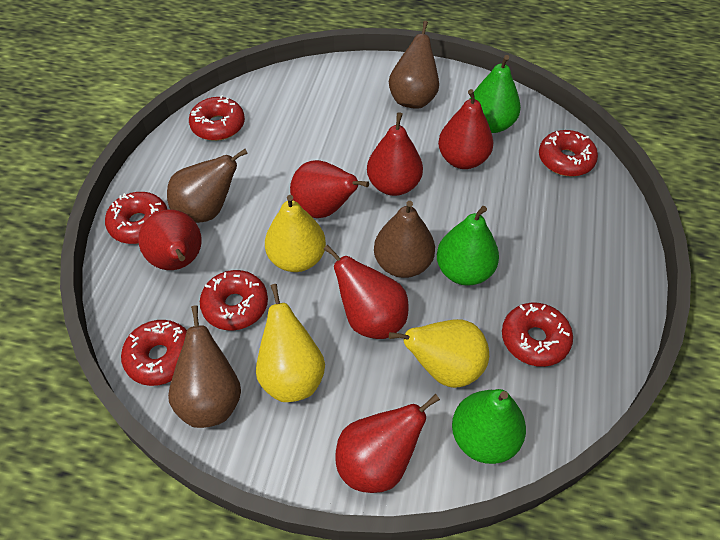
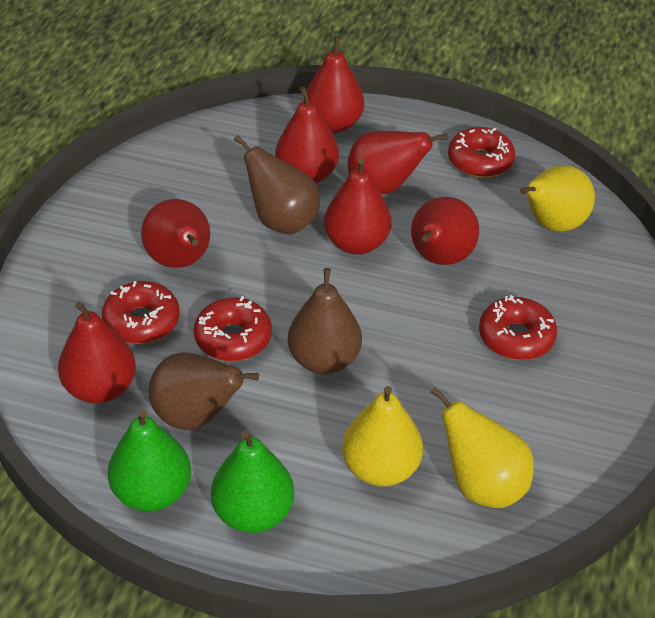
brown pear: [167,149,248,223] [168,305,241,428] [374,201,435,278] [389,21,439,109] = 4 -> [149,352,259,430] [234,135,320,234] [288,268,362,374] = 3
green pear: [437,206,499,286] [452,389,526,464] [470,55,521,133] = 3 -> [108,409,191,511] [211,431,294,533] = 2
red donut: [105,192,167,244] [121,320,187,386] [189,95,245,141] [200,270,268,330] [502,302,573,367] [539,130,598,177] = 6 -> [102,281,180,344] [194,296,272,361] [448,127,515,178] [479,295,557,360] = 4
red pear: [138,209,202,270] [290,160,369,218] [323,245,409,339] [335,394,440,493] [367,112,423,196] [438,89,493,169] = 6 -> [58,301,136,403] [141,199,210,268] [275,86,339,183] [304,36,364,133] [324,158,392,255] [347,131,448,194] [411,197,479,265] = 7

